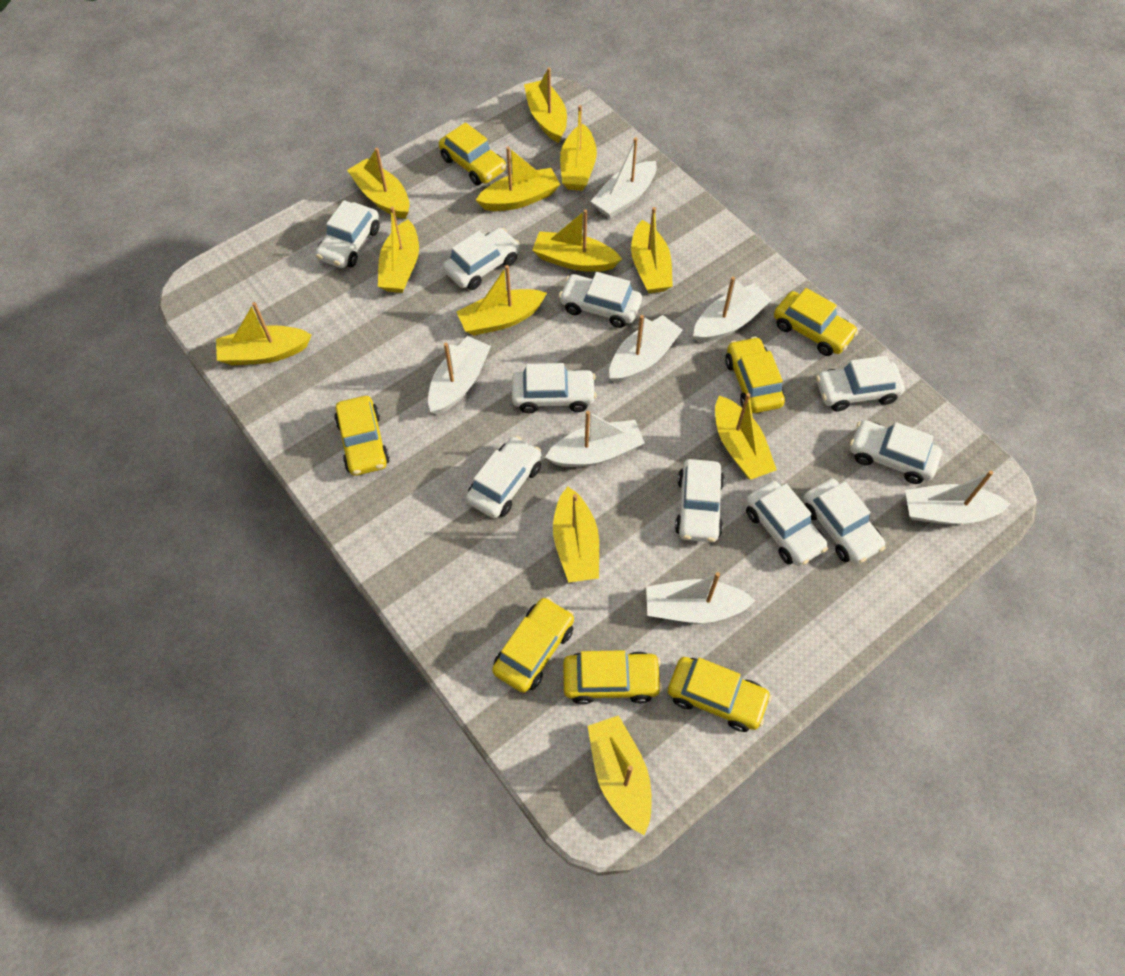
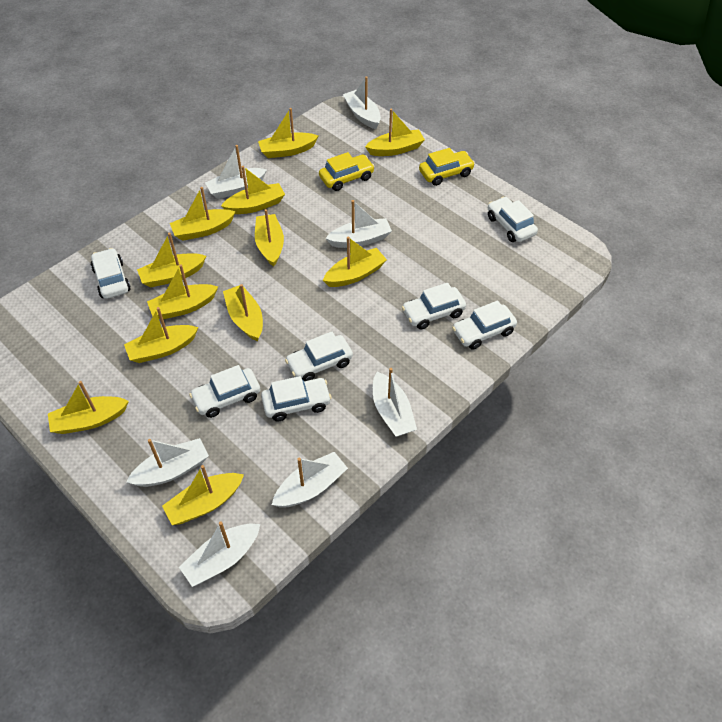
white car: [316,200,380,268] [443,228,520,290] [466,436,542,518] [512,363,597,413] [559,272,642,328] [675,459,724,542] [746,481,828,566] [803,479,885,564] [816,356,905,411] [850,420,942,484] = 10 -> [91,248,131,299] [189,365,260,418] [261,376,332,422] [285,331,353,381] [402,283,466,329] [452,301,517,350] [488,196,538,242] = 7
yellow car: [334,396,390,476] [439,122,506,185] [492,597,574,693] [563,650,662,705] [668,657,772,732] [725,337,785,413] [774,288,858,356] = 7 -> [319,152,375,191] [419,148,475,186] = 2

